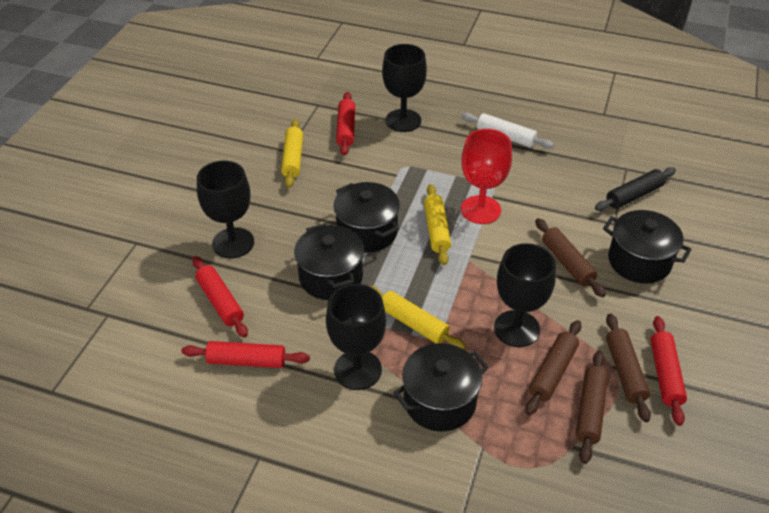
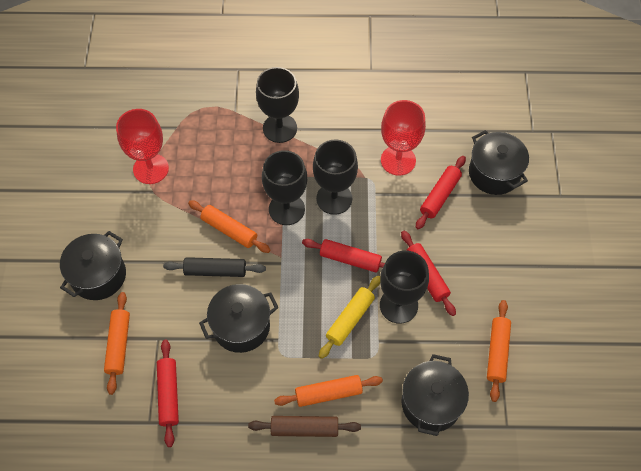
brown rolling pin: [525,320,581,416] [535,218,606,297] [576,350,608,464] [606,313,651,422] = 4 -> [248,416,361,437] = 1
orange rolling pin: none = 0 -> [104,292,130,395] [188,200,271,253] [274,375,383,407] [487,300,511,402] = 4
red goblet: [461,129,512,224] = 1 -> [116,109,169,184] [381,100,426,176] = 2
white rolling pin: [461,113,554,149] = 1 -> none = 0
yellow rolling pin: [281,119,303,188] [370,286,466,350] [424,184,451,265] = 3 -> [319,276,380,359] = 1

